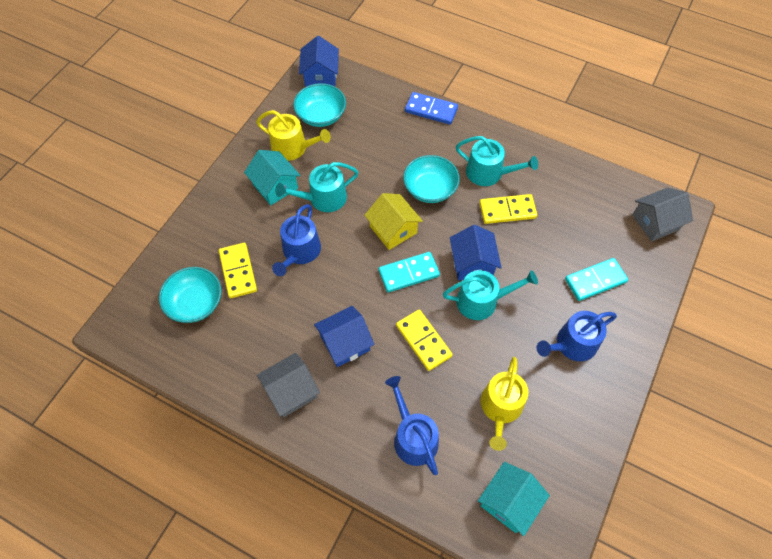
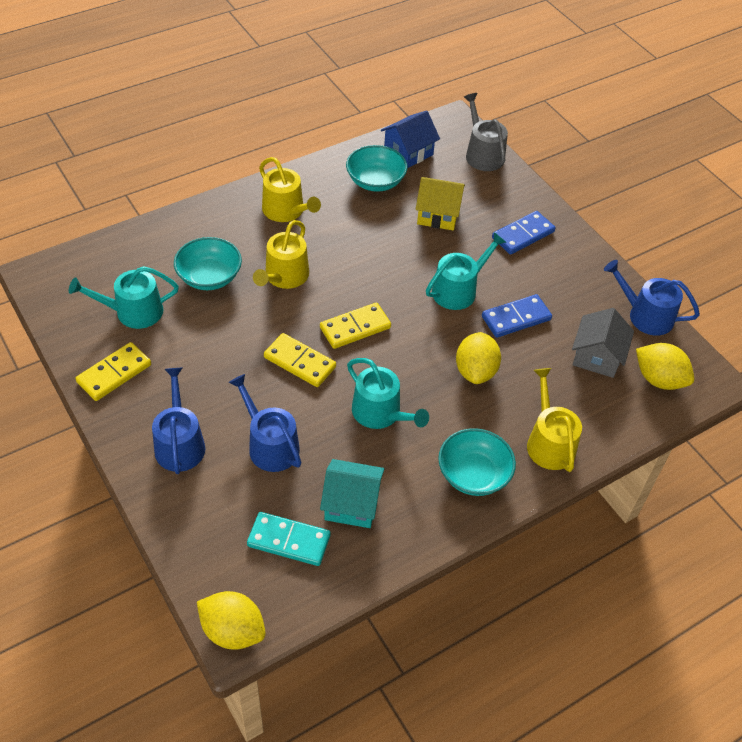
blue domino: [405,92,458,125] = 1 -> [482,294,552,338] [492,211,555,255] = 2
blue house: [299,36,339,87] [314,306,374,367] [450,225,502,280] = 3 -> [381,110,440,168] = 1
grey house: [257,353,320,417] [632,188,693,242] = 2 -> [572,308,634,378] = 1
grey watering can: none = 0 -> [464,93,508,171] = 1
turquoise domino: [379,252,440,293] [565,258,628,301] = 2 -> [247,512,331,566] = 1
turquoise house: [244,150,301,205] [478,462,550,536] = 2 -> [320,459,384,528] = 1
yellow lemon: none = 0 -> [197,591,266,650] [456,332,501,384] [636,343,694,390] = 3
yellow watering can: [256,110,331,161] [481,357,528,451] = 2 -> [253,220,309,289] [259,157,321,222] [527,368,582,472] = 3

